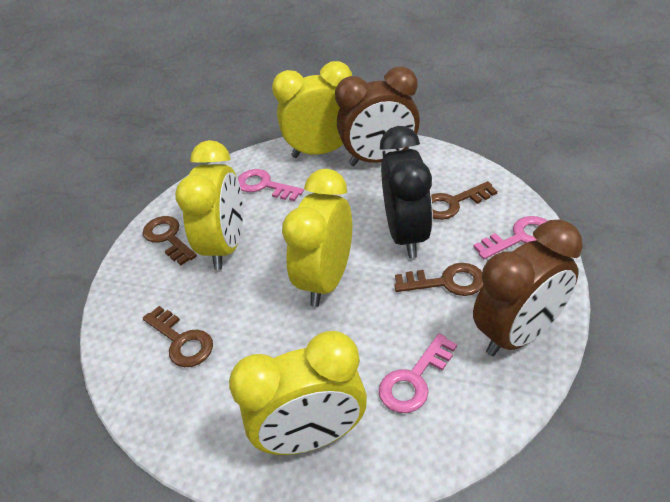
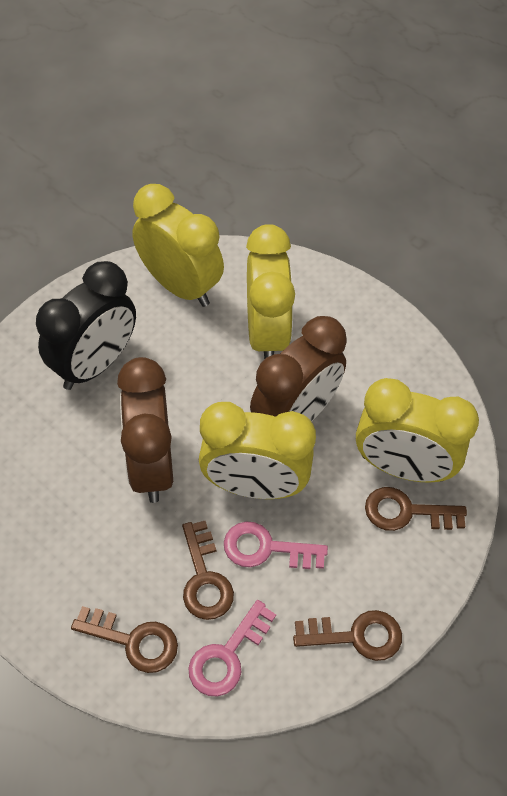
pink key: [238,169,304,201] [379,334,457,413] [473,216,547,259] = 3 -> [188,600,276,697] [224,522,328,569] = 2

